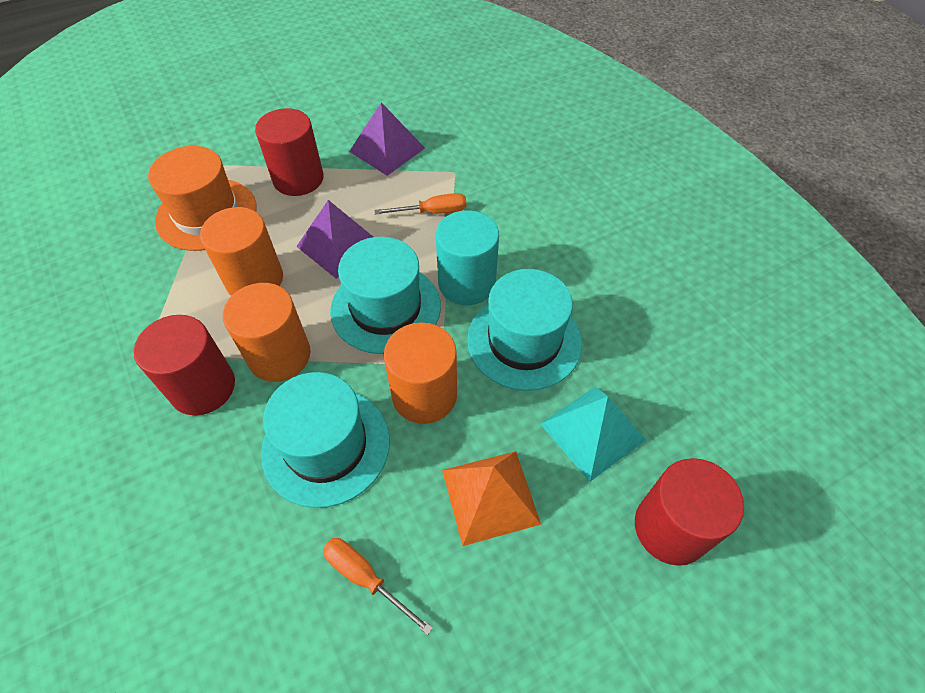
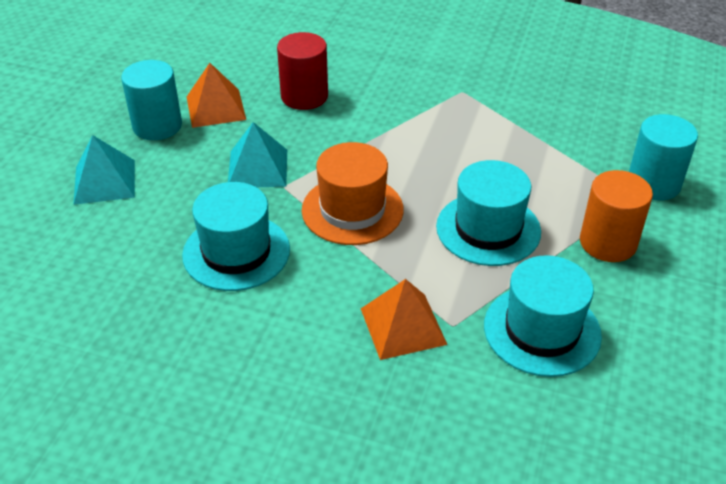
orange cylinder: [200,207,283,296] [223,283,311,382] [384,322,457,424] = 3 -> [580,170,653,262] = 1
orange pyramid: [442,451,541,546] = 1 -> [187,63,246,128] [361,279,448,360] = 2
orange screwdriver: [323,538,433,635] [374,193,467,215] = 2 -> none = 0
purple pyramid: [296,200,373,279] [349,102,425,176] = 2 -> none = 0
red cylinder: [134,315,235,415] [255,108,324,196] [635,458,744,566] = 3 -> [277,32,328,110] = 1
turquoise cylinder: [436,210,499,305] = 1 -> [121,60,182,140] [629,114,698,201] = 2
turquoise pyramid: [541,386,646,482] = 1 -> [73,135,135,205] [228,122,287,187] = 2

